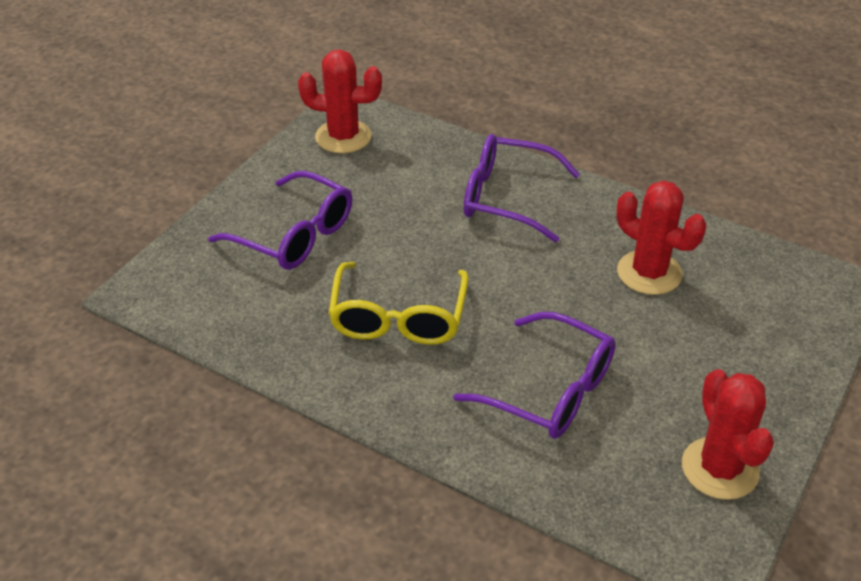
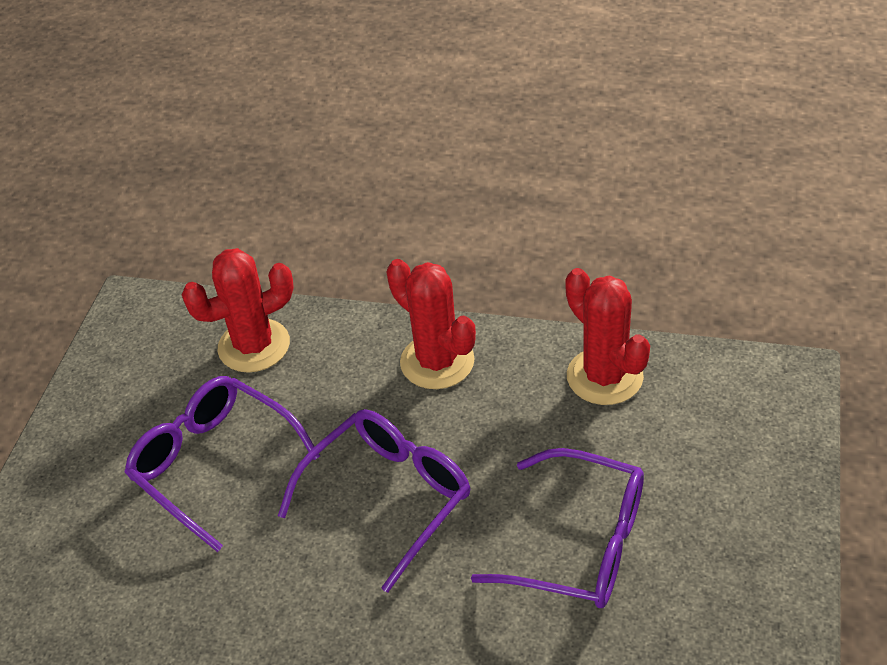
yellow glasses: [328,262,469,345] = 1 -> none = 0

